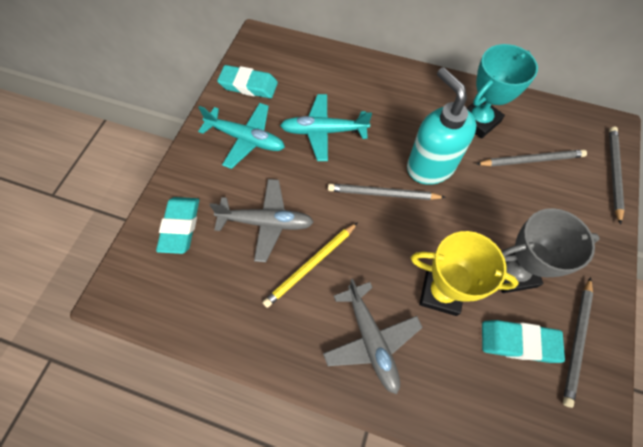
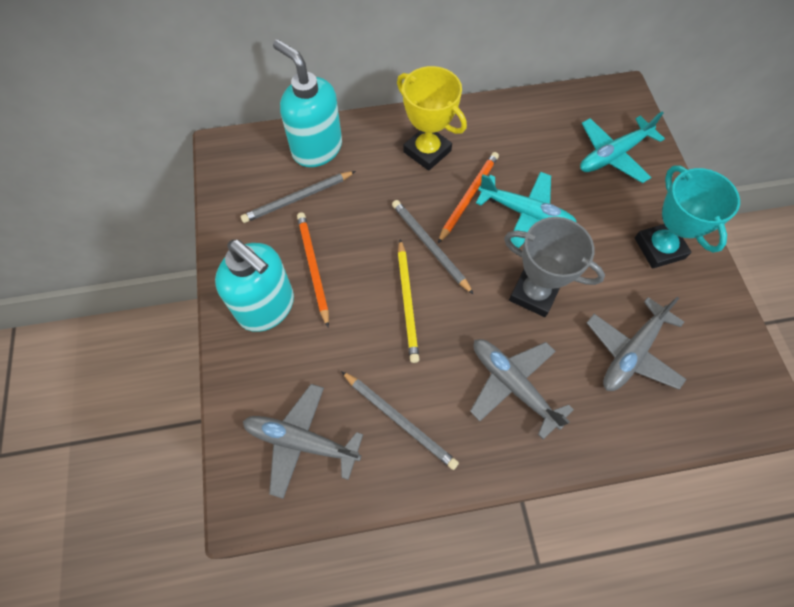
grey pencil: [328,184,446,200] [477,150,587,167] [563,277,593,408] [609,127,625,225] = 4 -> [240,171,356,223] [341,371,459,470] [392,200,474,295] = 3
grey plane: [209,179,314,262] [323,279,423,394] = 2 -> [243,384,363,499] [470,339,574,440] [587,297,687,391] = 3
orange pencil: none = 0 -> [297,212,329,327] [438,152,499,243] = 2
turquoise eraser: [156,197,199,254] [217,65,278,99] [482,320,565,363] = 3 -> none = 0
turquoise soap dispenser: [407,67,476,185] = 1 -> [215,240,294,332] [273,39,342,167] = 2

